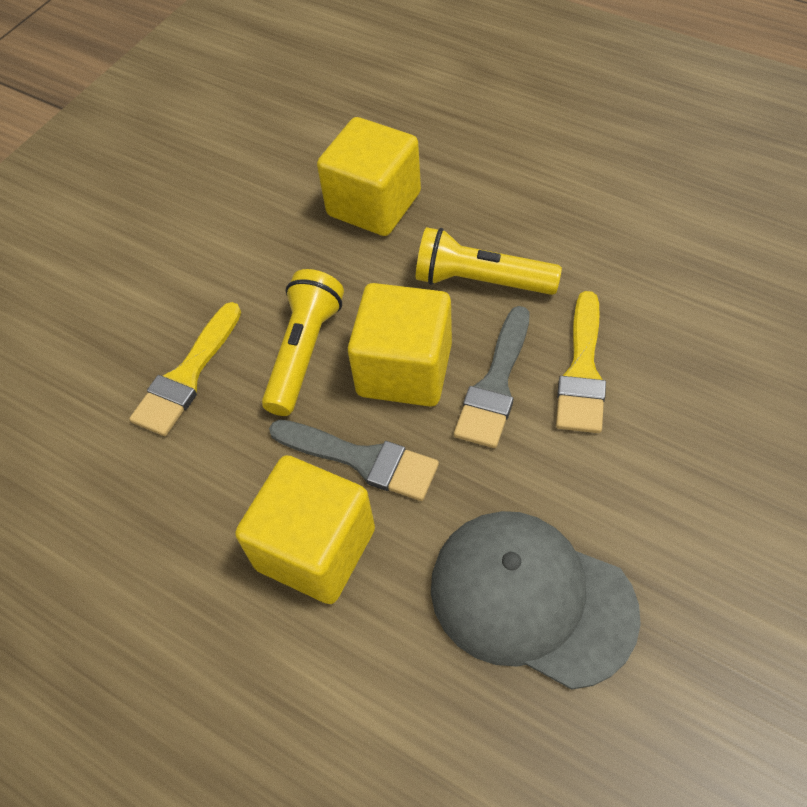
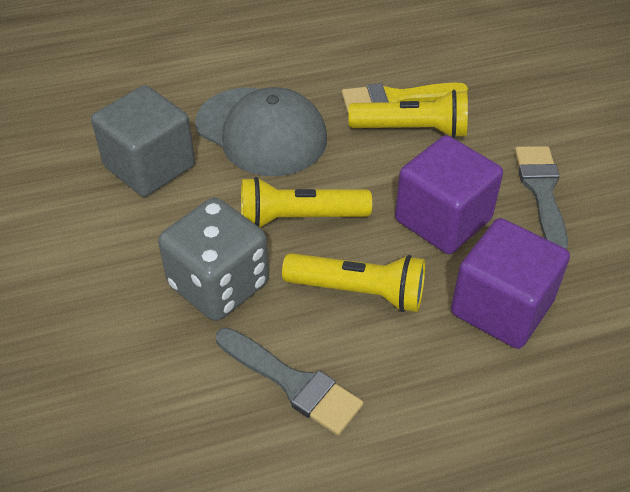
grey cube: none = 0 -> [91,85,195,197] = 1
grey dice: none = 0 -> [158,198,269,321] = 1
purple cube: none = 0 -> [395,135,503,254] [451,218,570,349] = 2
yellow brush: [129,302,241,436] [556,291,606,433] = 2 -> [341,83,468,113] = 1
yellow cube: [235,455,375,604] [317,117,421,236] [348,283,452,407] = 3 -> none = 0
yellow flashlight: [262,269,344,416] [416,227,562,295] = 2 -> [241,177,372,228] [282,253,426,312] [348,90,468,138] = 3

